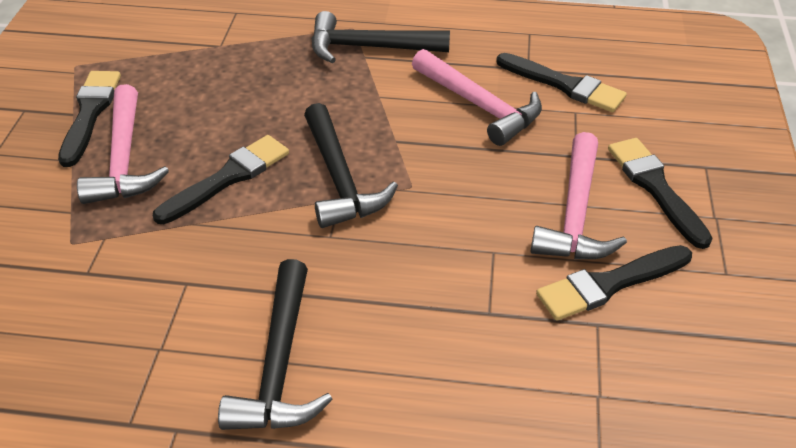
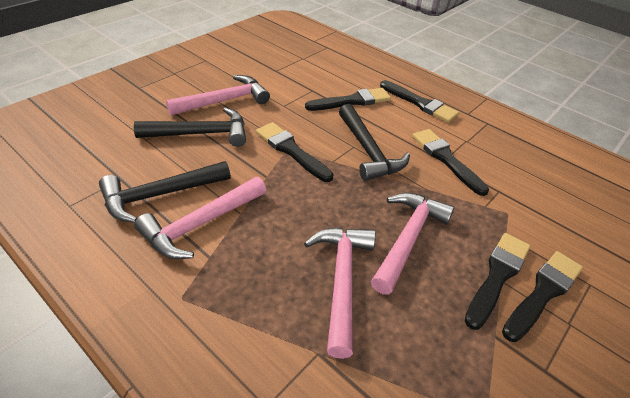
black brush: [58,71,121,167] [153,135,289,224] [496,53,627,112] [536,245,692,321] [608,138,713,249] = 5 -> [256,122,333,182] [305,88,391,111] [380,80,459,123] [412,129,489,196] [465,233,530,330] [502,251,583,342] = 6
pink hammer: [77,84,169,204] [412,49,542,146] [531,132,627,259] = 3 -> [134,177,266,259] [166,75,270,116] [304,227,376,359] [371,193,455,295] = 4

